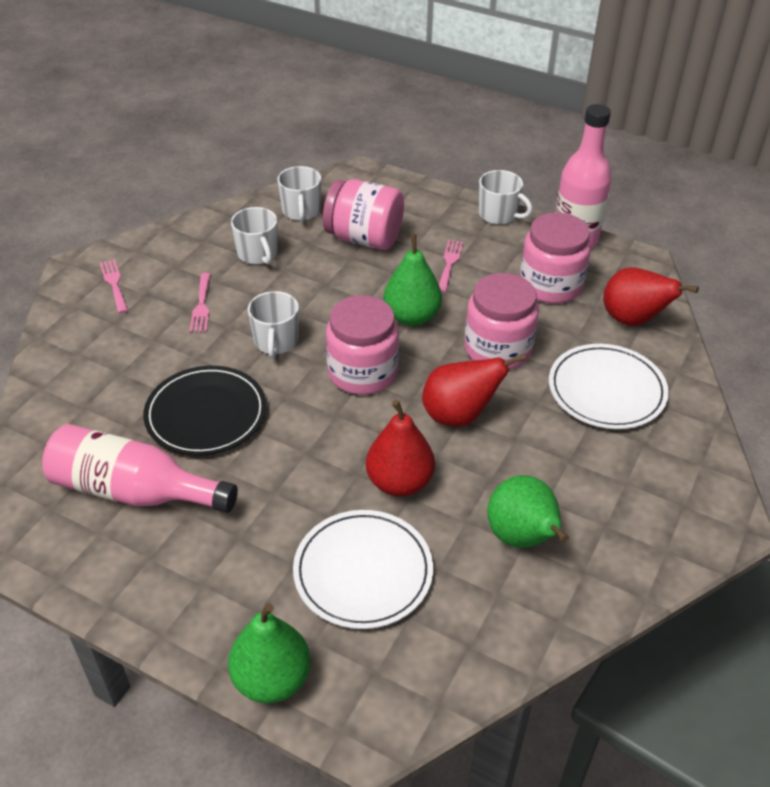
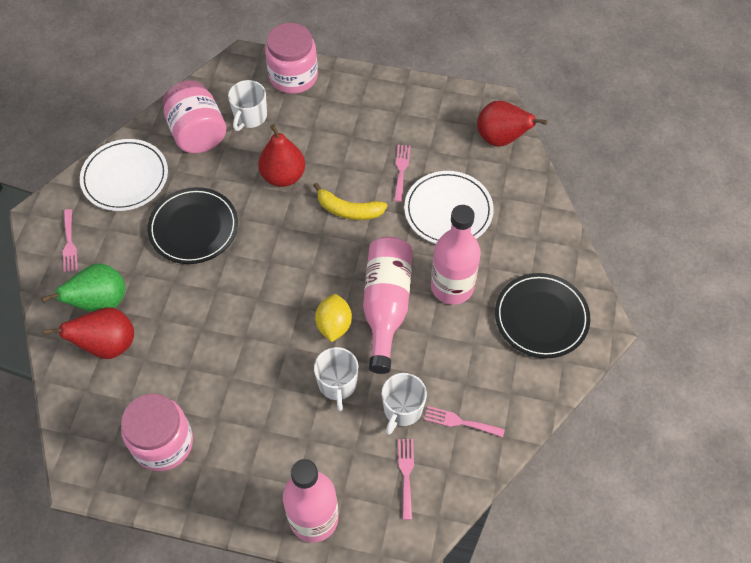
black plate: [143,366,266,456] = 1 -> [147,187,238,264] [495,273,590,358] = 2
green pear: [228,603,311,703] [383,234,442,326] [487,475,569,548] = 3 -> [41,263,125,312] = 1
pink bottle: [42,424,238,513] [555,104,611,249] = 2 -> [283,459,339,542] [363,237,413,374] [431,205,481,305] = 3
pink fork: [100,259,128,313] [190,273,210,332] [439,240,463,293] = 3 -> [63,209,78,272] [394,145,411,202] [398,439,414,520] [424,406,505,437] = 4
pink jar: [323,179,404,250] [326,295,399,395] [464,273,539,369] [520,212,591,304] = 4 -> [121,394,193,471] [163,80,226,153] [265,23,318,94] = 3
white mug: [231,207,278,265] [248,291,299,358] [277,166,321,222] [479,170,533,225] = 4 -> [228,80,267,131] [314,347,359,411] [382,373,427,435] = 3
yellow banana: none = 0 -> [313,183,387,220] = 1
yellow lemon: none = 0 -> [315,294,352,342] = 1

